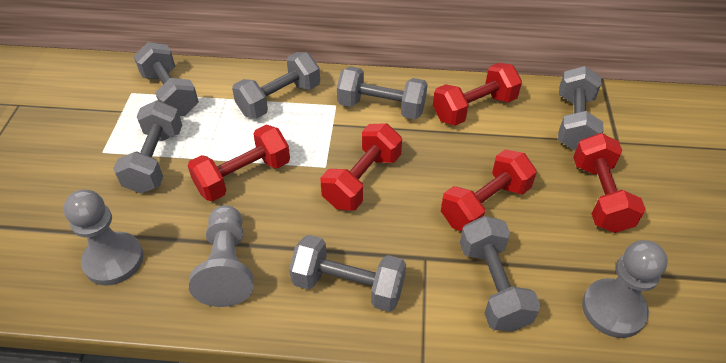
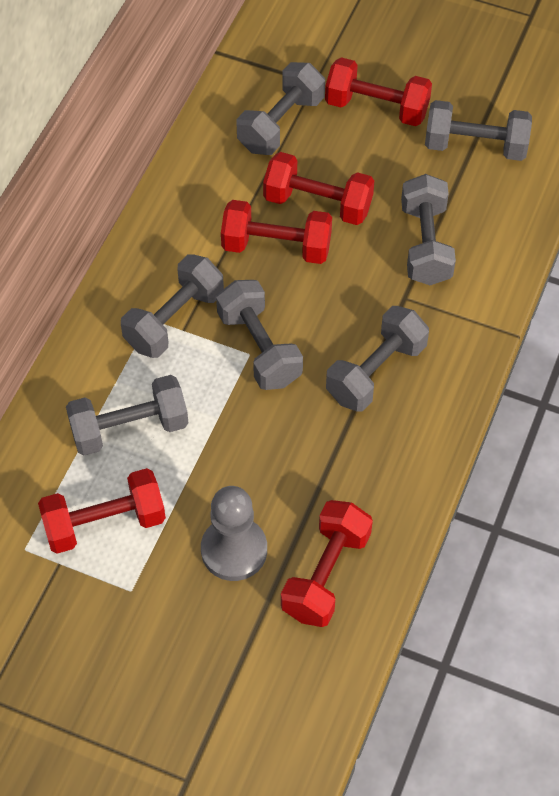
grey pawn: [64,190,144,286] [189,205,254,307] [582,240,668,338] = 3 -> [201,486,267,581] = 1

